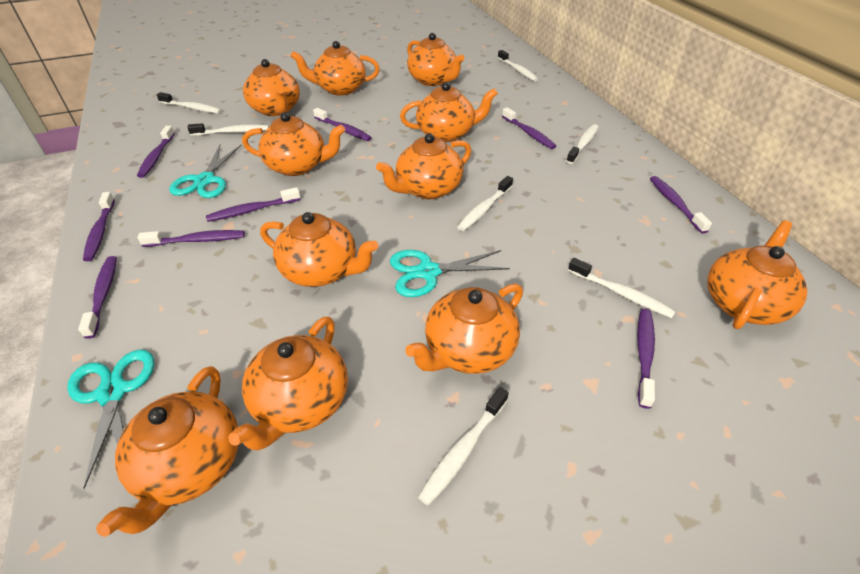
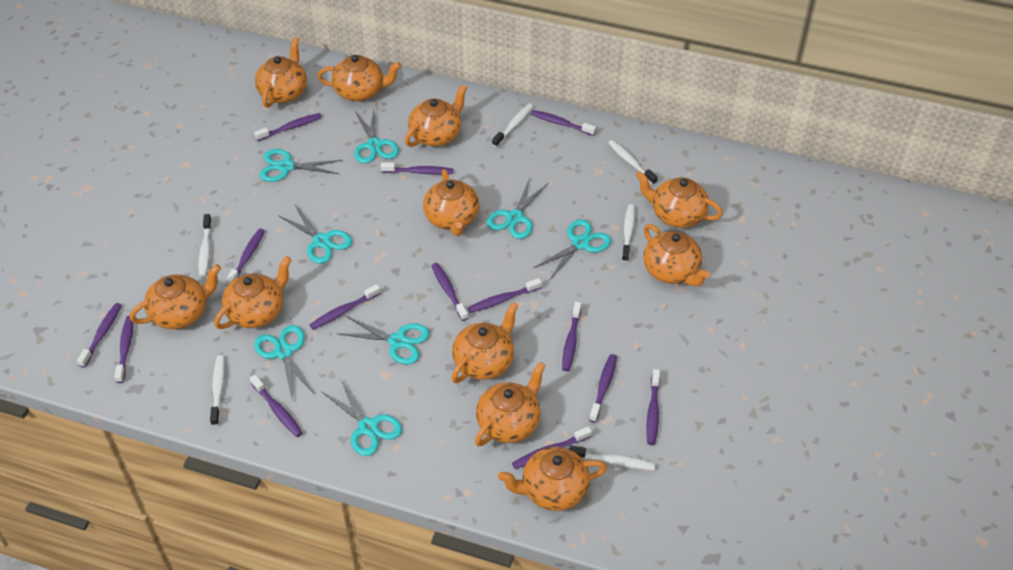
purple toothbrush: [78,256,117,339] [83,192,115,261] [137,126,175,178] [137,230,245,247] [206,187,301,222] [313,108,372,141] [502,107,556,149] [637,309,655,409] [650,176,712,234] = 9 -> [77,303,122,368] [114,316,134,383] [226,228,265,285] [250,375,303,437] [254,113,322,141] [310,284,381,330] [381,162,453,175] [431,263,468,321] [468,278,542,313] [512,426,592,469] [531,110,596,136] [562,302,581,371] [589,354,617,422] [646,369,660,445] = 14
turquoise scissors: [67,349,154,489] [169,145,241,198] [390,250,510,297] = 3 -> [254,325,315,399] [259,149,342,182] [278,205,352,264] [322,380,402,456] [336,316,430,364] [354,110,399,164] [487,178,548,239] [534,219,611,281] = 8
white toothbrush: [157,92,222,114] [187,123,269,136] [418,387,509,506] [457,176,513,231] [498,50,538,82] [566,124,599,164] [568,258,676,318] = 7 -> [198,214,212,277] [210,355,225,426] [492,103,534,147] [569,445,655,470] [608,140,658,185] [621,204,635,262] = 6

